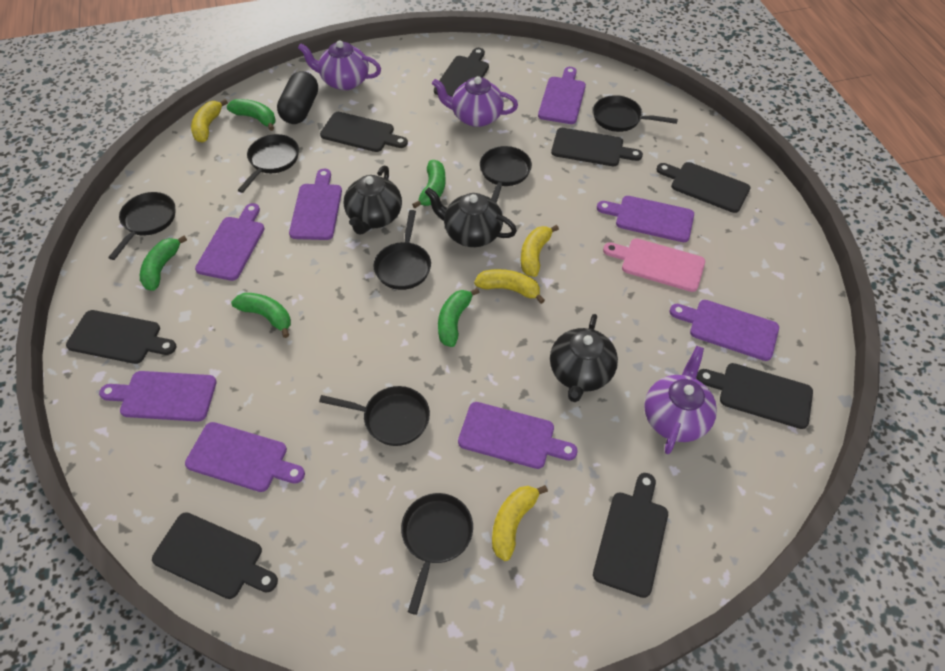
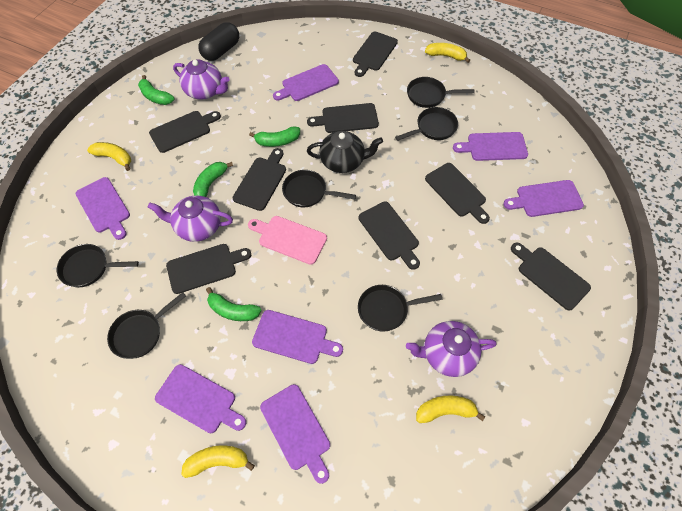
black pan: [108,192,175,260] [238,134,299,193] [319,386,430,446] [374,210,431,290] [401,493,473,615] [480,146,532,203] [593,95,678,132] = 7 -> [57,244,139,287] [107,292,186,359] [282,170,356,207] [358,285,442,332] [395,107,458,141] [407,77,475,108] = 6
black teapot: [344,165,402,234] [425,188,517,247] [550,314,618,402] = 3 -> [307,131,383,173] = 1
green banana: [140,236,187,291] [227,99,275,131] [231,293,291,338] [412,160,446,208] [438,288,479,347] = 5 -> [138,75,174,105] [193,162,233,197] [206,287,262,321] [249,126,300,147] = 4
purple cutting board: [99,371,217,422] [185,422,305,492] [195,203,265,281] [289,169,342,240] [458,402,577,469] [538,67,586,124] [597,196,694,242] [670,300,779,361] = 8 -> [75,177,130,240] [155,364,246,433] [252,310,343,364] [260,384,330,484] [273,64,339,101] [453,132,528,161] [503,180,584,217] = 7

